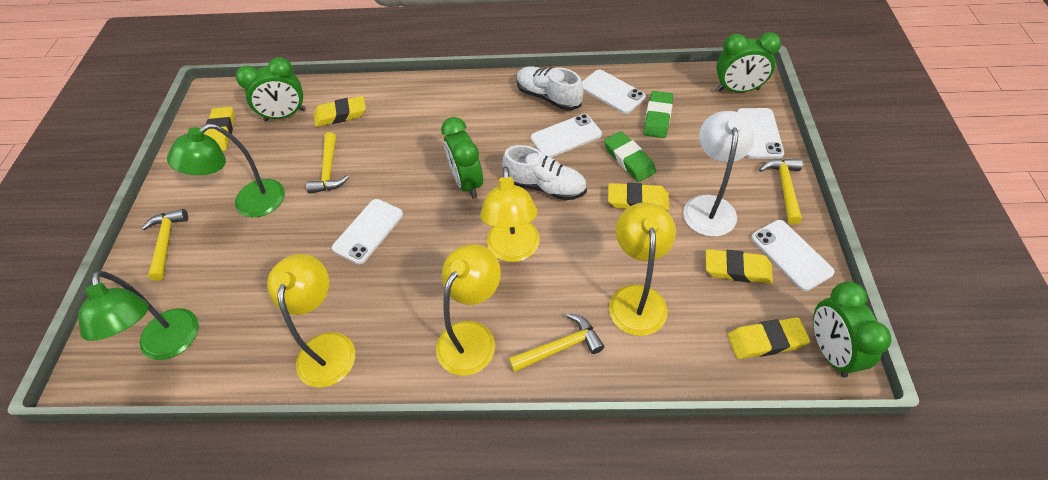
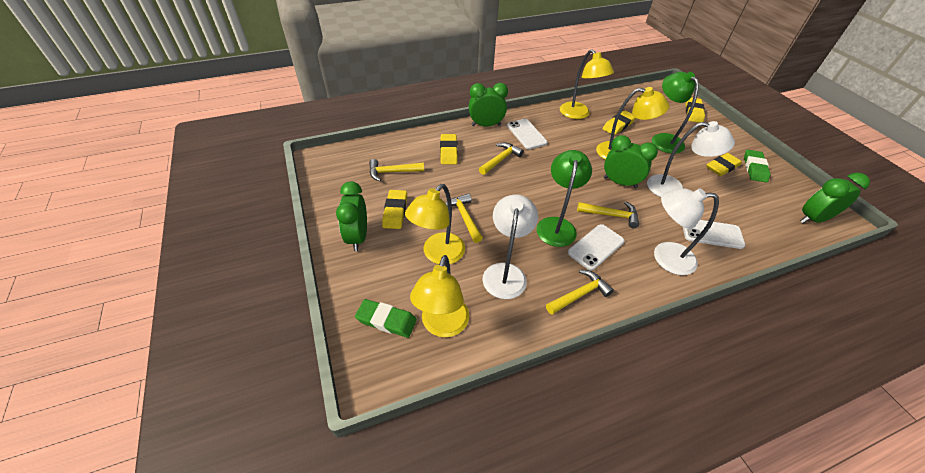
white lamp: [683,111,754,237] = 1 -> [483,194,538,299] [647,121,735,197] [654,188,719,275] = 3
white phone: [332,199,403,264] [531,114,602,158] [582,69,646,114] [737,108,784,159] [751,220,835,291] = 5 -> [507,119,548,149] [568,224,624,270] [683,220,746,249] = 3
white shoe: [502,145,587,200] [517,66,583,111] = 2 -> none = 0
yellow hammer: [141,209,188,281] [306,132,349,194] [509,313,604,372] [759,158,803,225] = 4 -> [369,159,424,181] [446,193,483,243] [479,143,524,175] [546,270,614,314] [577,202,639,228] = 5

